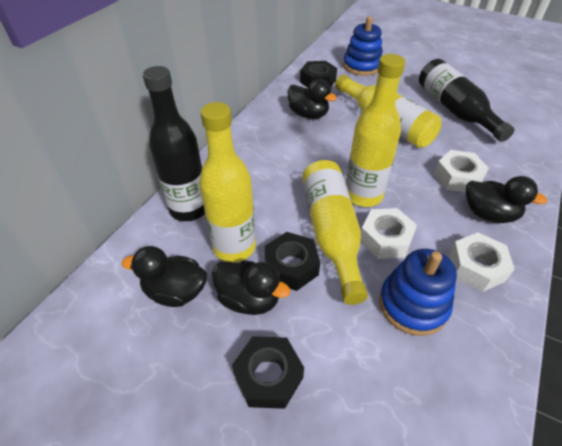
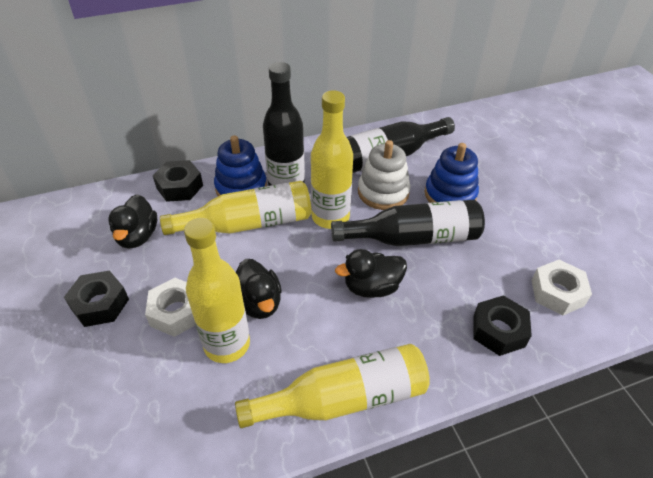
black bottle: [142,66,205,221] [419,59,515,142] = 2 -> [263,62,305,186] [331,200,485,246] [347,117,455,173] = 3
black duck: [122,246,207,307] [212,260,290,315] [288,79,337,119] [466,176,547,223] = 4 -> [108,194,157,248] [236,259,282,319] [335,249,407,298] = 3
white nut: [360,208,417,259] [434,150,489,193] [449,232,515,292] = 3 -> [145,278,195,337] [531,260,592,316] = 2
white stacking toy: none = 0 -> [358,140,411,210] = 1

